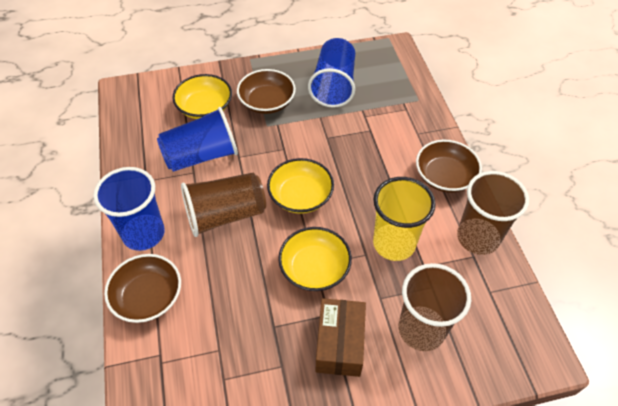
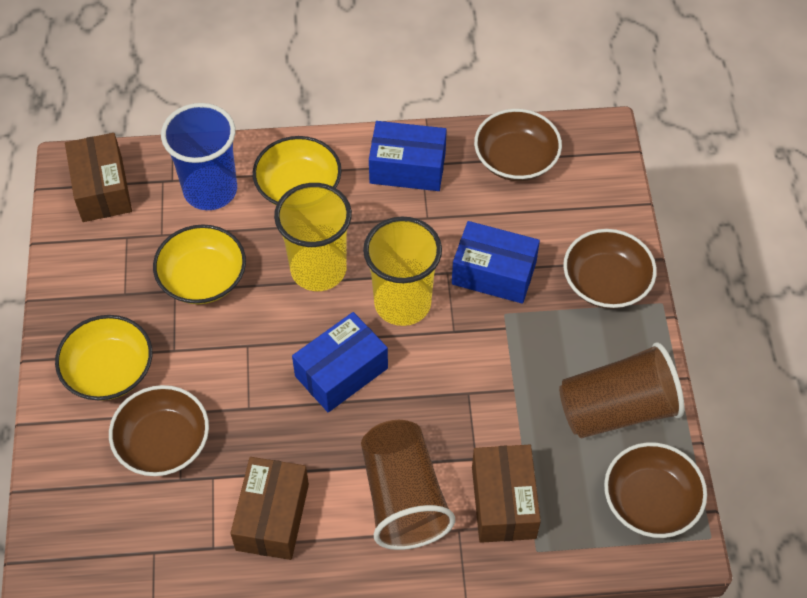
blue box: none = 0 -> [292,312,388,413] [369,121,447,191] [452,221,540,304] = 3
blue cup: [93,167,165,251] [157,107,238,172] [308,38,355,108] = 3 -> [161,103,237,210] = 1
brown bowl: [104,254,181,323] [237,69,296,114] [416,140,482,193] = 3 -> [109,385,209,476] [474,109,562,181] [563,229,657,309] [604,442,707,538] = 4
brown box: [316,298,366,377] = 1 -> [65,133,132,222] [230,457,309,560] [472,445,541,543] = 3
brown cup: [181,173,266,237] [399,263,471,351] [457,171,529,255] = 3 -> [361,420,455,550] [559,342,684,438] = 2
yellow cup: [373,177,436,261] = 1 -> [274,183,352,291] [363,216,442,326] = 2

